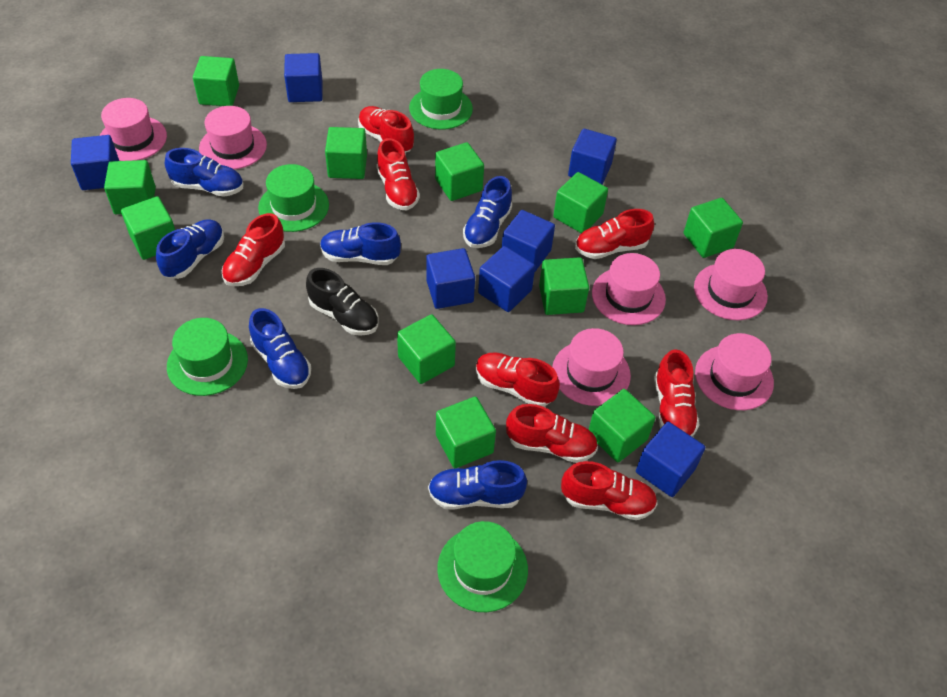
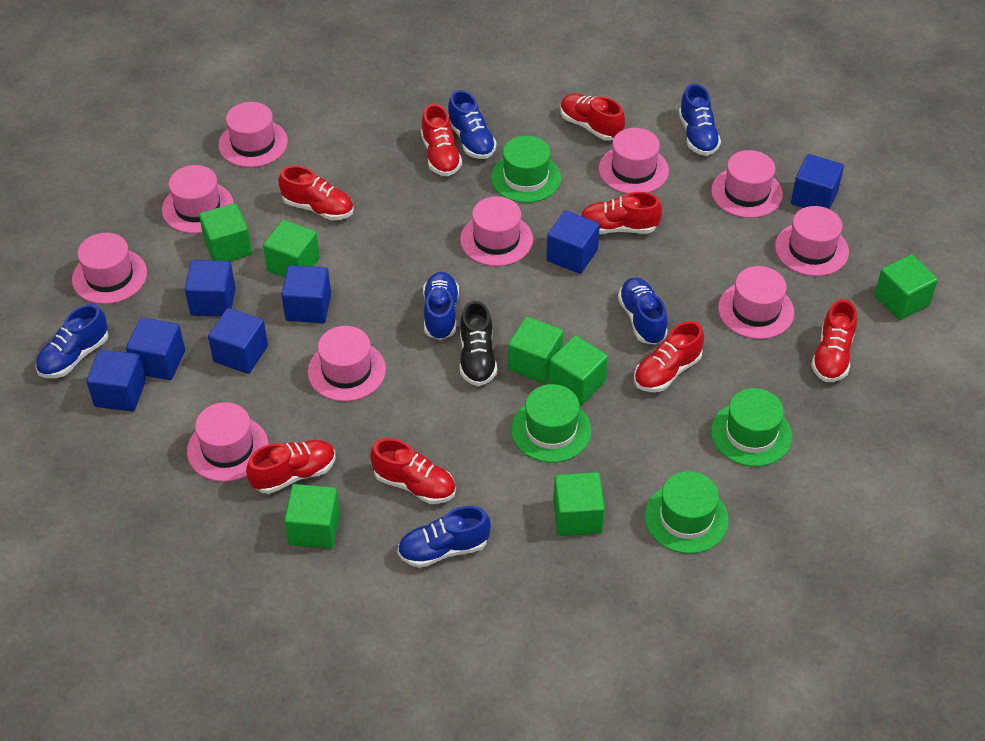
green cube: [104,160,156,214] [121,196,175,260] [193,56,239,106] [325,127,367,179] [397,314,456,384] [435,142,484,201] [436,397,496,468] [539,257,589,315] [553,172,608,233] [589,389,656,462] [683,198,743,258] = 11 -> [199,203,252,261] [263,220,320,278] [284,484,340,549] [508,317,563,383] [549,335,608,405] [553,472,605,536] [874,254,938,320] = 7
pink hat: [100,98,167,161] [199,106,267,169] [552,328,631,406] [592,253,666,325] [694,249,768,320] [695,333,774,410] = 6 -> [72,233,147,304] [162,165,234,233] [187,402,268,482] [218,102,288,167] [308,326,386,401] [460,196,533,266] [599,128,669,194] [711,150,783,218] [718,266,794,339] [775,206,849,276] = 10

